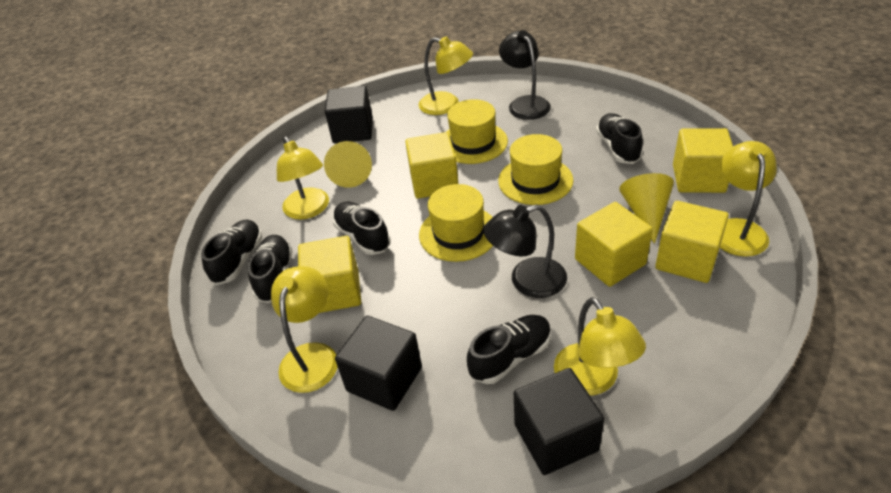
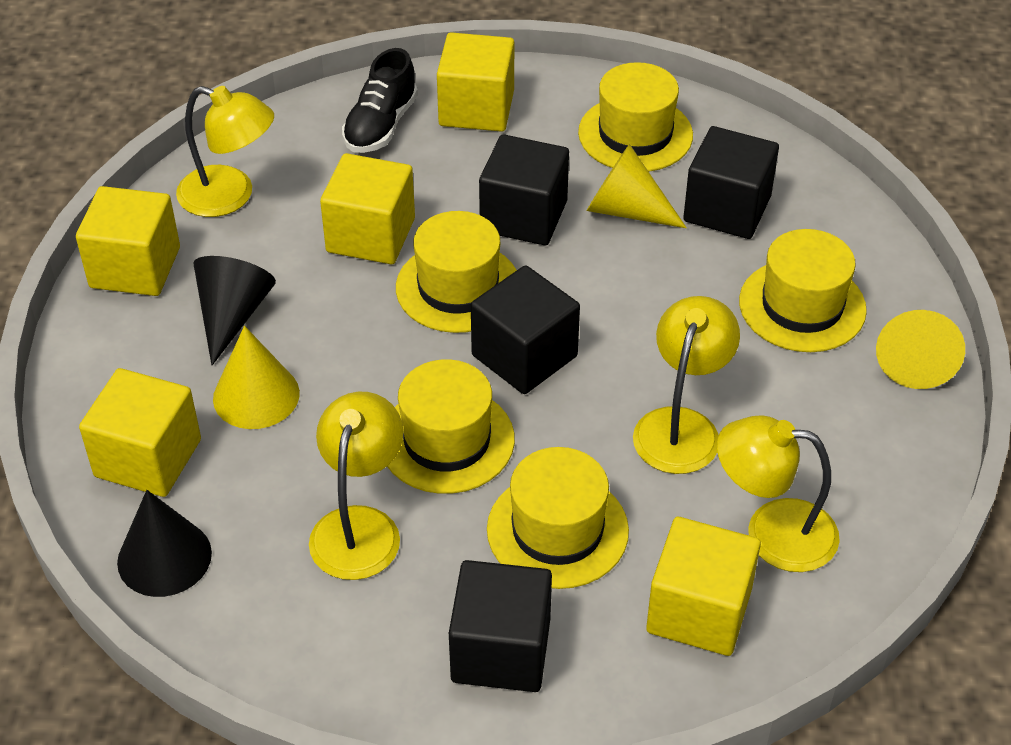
black cone: none = 0 -> [117,490,212,597] [193,256,276,365] = 2
black cube: [325,86,373,143] [335,316,422,411] [514,368,604,475] = 3 -> [449,560,552,692] [471,265,580,394] [479,134,569,245] [683,126,779,239] = 4
black lamp: [483,204,567,298] [499,30,551,120] = 2 -> none = 0
black shoe: [201,220,262,285] [248,235,293,303] [333,202,391,255] [467,315,551,384] [596,113,643,164] = 5 -> [342,48,418,153] = 1
yellow cone: [324,141,372,188] [619,173,674,244] = 2 -> [213,326,300,429] [587,144,687,228] [876,310,965,389] = 3
yellow hat: [419,184,493,262] [446,99,508,164] [498,134,573,205] = 3 -> [387,359,515,494] [396,211,517,333] [487,447,629,589] [578,62,693,172] [739,229,867,352] = 5
yellow lamp: [271,266,338,393] [277,137,329,220] [418,36,473,115] [554,297,646,396] [720,141,777,257] = 5 -> [176,86,274,217] [309,392,403,580] [633,296,740,474] [717,415,840,572] = 4

